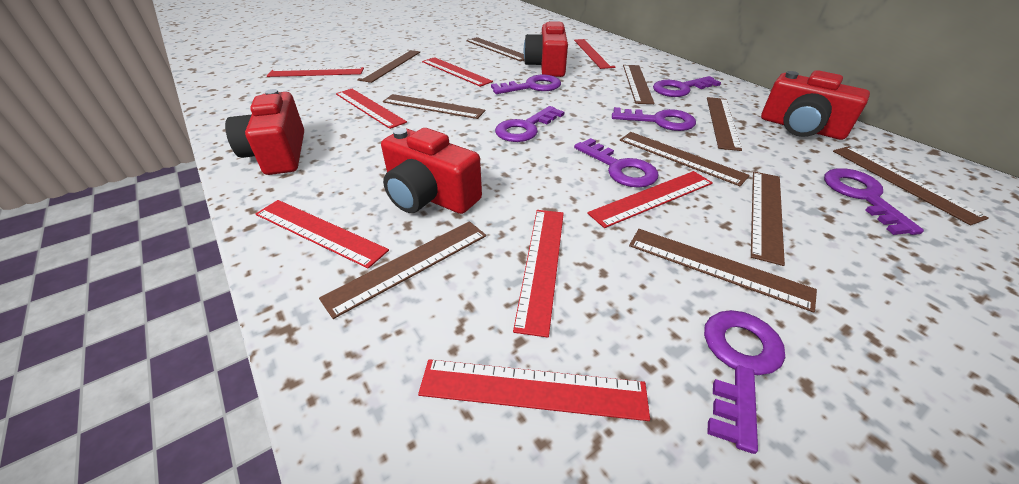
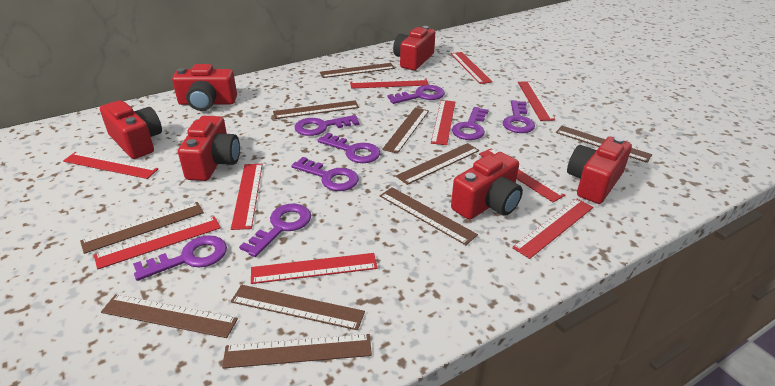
purple key: [491,75,561,94] [495,106,564,142] [574,138,658,188] [612,107,696,131] [653,76,721,97] [704,310,785,454] [824,168,924,235] = 7 -> [133,235,227,281] [239,204,311,257] [291,157,359,191] [295,115,359,136] [318,133,380,163] [387,85,445,104] [452,107,488,140] [503,100,535,133] = 8
red camera: [225,89,304,175] [381,128,482,214] [524,20,568,77] [761,70,870,140] = 4 -> [100,100,162,159] [172,64,237,111] [178,116,240,181] [393,26,435,70] [451,152,523,220] [567,137,632,204] = 6
red ruler: [256,200,389,269] [267,67,364,77] [336,89,407,129] [418,359,650,421] [422,57,493,87] [513,210,564,338] [574,39,615,69] [587,171,713,228] = 8 -> [63,152,158,179] [94,216,221,269] [231,164,263,230] [251,253,378,284] [350,79,429,89] [431,100,455,145] [451,52,492,84] [479,149,565,202] [512,198,593,259] [518,81,555,121] = 10

